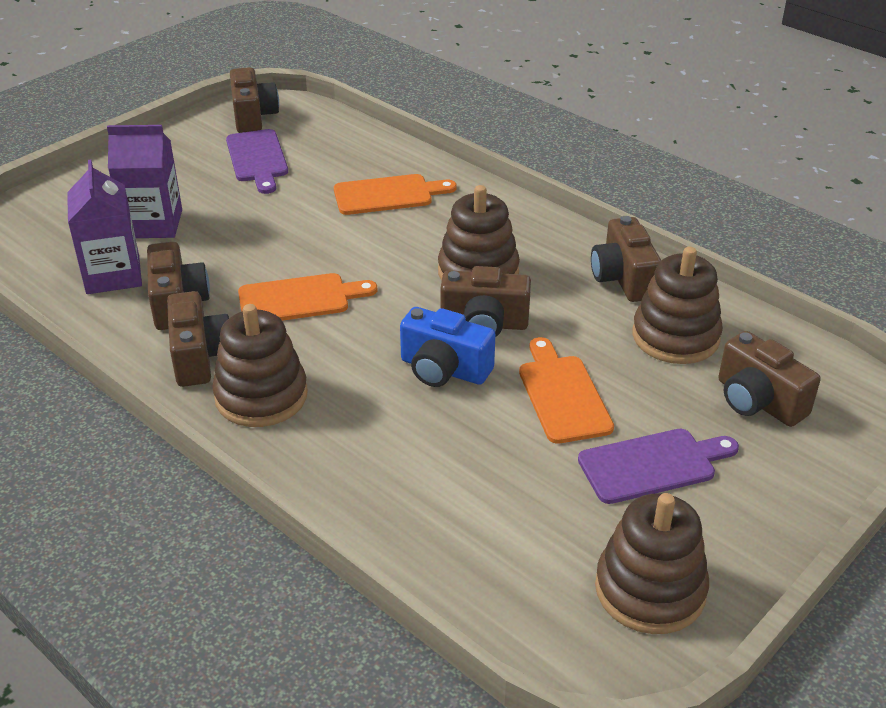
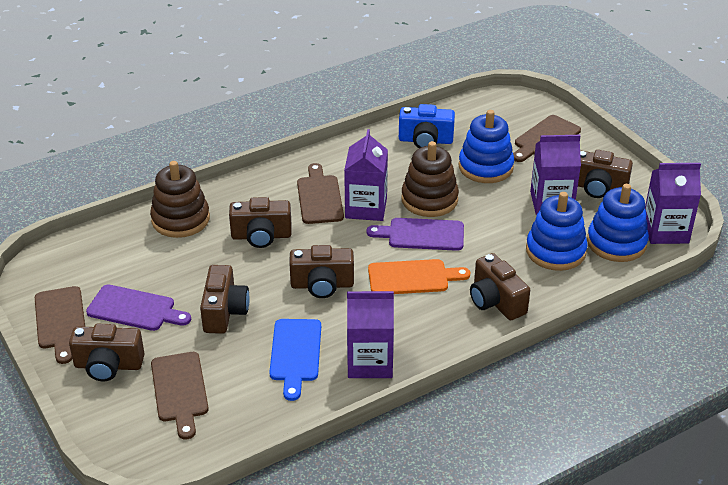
blue cutting board: none = 0 -> [269,319,321,401] = 1
blue stacking toy: none = 0 -> [459,110,514,183] [526,192,588,271] [587,184,649,262] = 3
brown cutting board: none = 0 -> [35,286,85,364] [151,352,209,439] [297,163,344,224] [513,115,581,162] = 4
brown stacking toy: [212,304,308,427] [438,185,520,281] [595,493,709,634] [633,247,723,364] = 4 -> [150,161,210,238] [401,141,459,217] = 2
orange cutting board: [238,273,377,321] [334,174,457,215] [519,337,614,444] = 3 -> [368,259,470,294] = 1
purple carton: [67,159,142,294] [107,125,182,238] = 2 -> [344,129,388,221] [347,291,394,378] [530,135,581,215] [645,163,701,244] = 4

